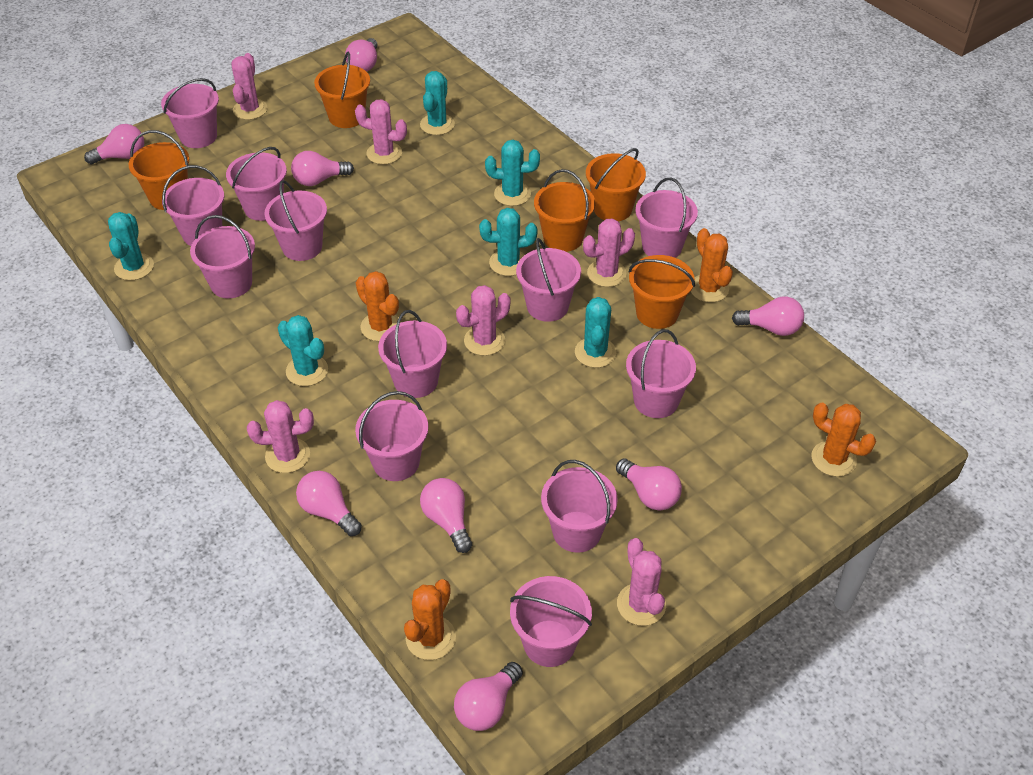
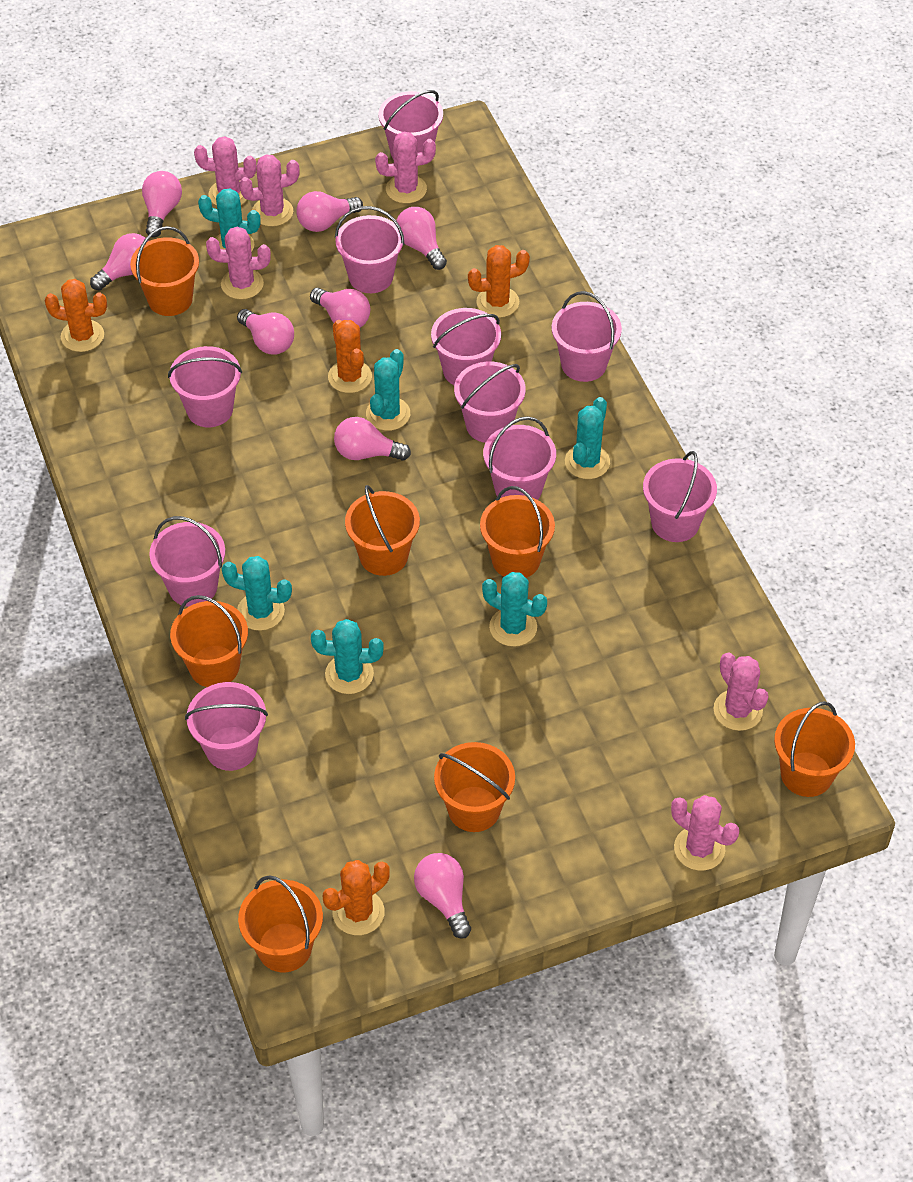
orange bucket: [128,130,189,210] [314,52,370,128] [534,169,596,252] [586,148,646,221] [628,255,695,329] = 5 -> [130,226,199,316] [170,595,248,687] [238,875,323,972] [345,485,420,576] [434,742,515,832] [480,486,555,578] [774,701,855,797] = 7
pink bucket: [161,78,219,148] [162,165,224,246] [190,215,255,298] [226,147,287,221] [264,180,327,261] [355,391,428,481] [378,310,447,398] [510,576,592,667] [516,238,581,322] [541,460,618,553] [626,329,696,418] [636,178,698,258] = 12 -> [149,516,225,607] [168,346,242,427] [185,682,268,771] [335,206,405,293] [378,90,443,159] [431,308,501,385] [454,362,526,443] [483,416,556,500] [552,291,622,382] [643,451,717,542] = 10

